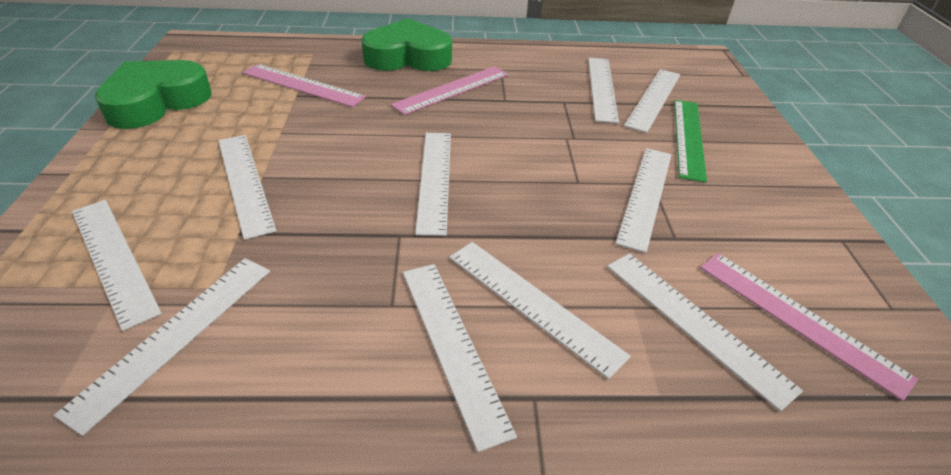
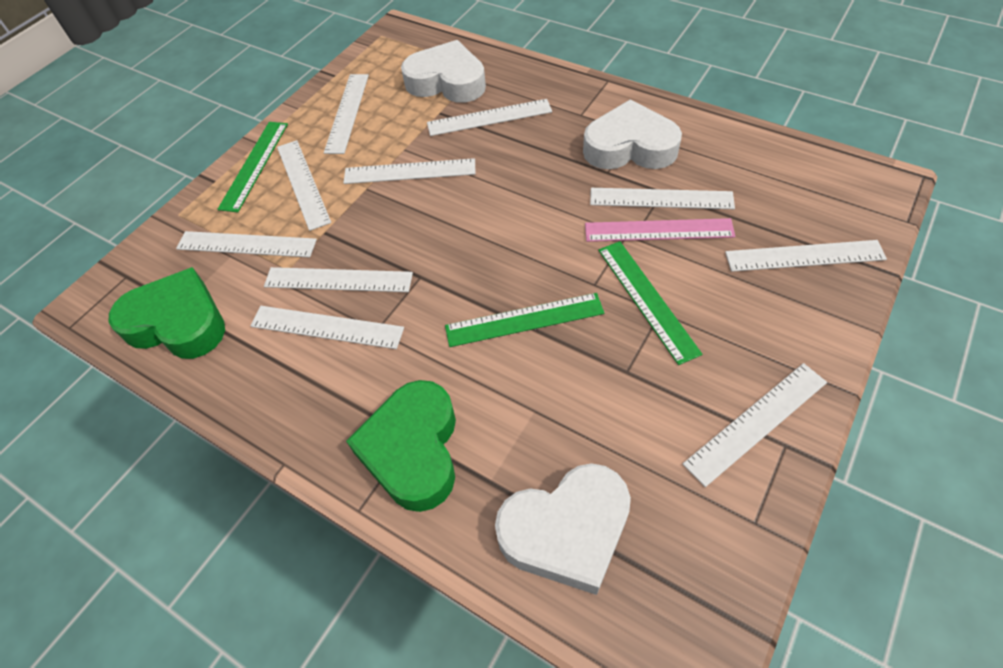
green ruler: [674,100,707,183] = 1 -> [217,122,288,212] [445,293,604,347] [598,241,703,365] = 3
pink ruler: [242,64,366,107] [391,66,509,115] [700,253,918,401] = 3 -> [585,218,735,242] = 1
white heart: none = 0 -> [401,40,486,103] [495,463,631,595] [583,100,682,169] = 3

